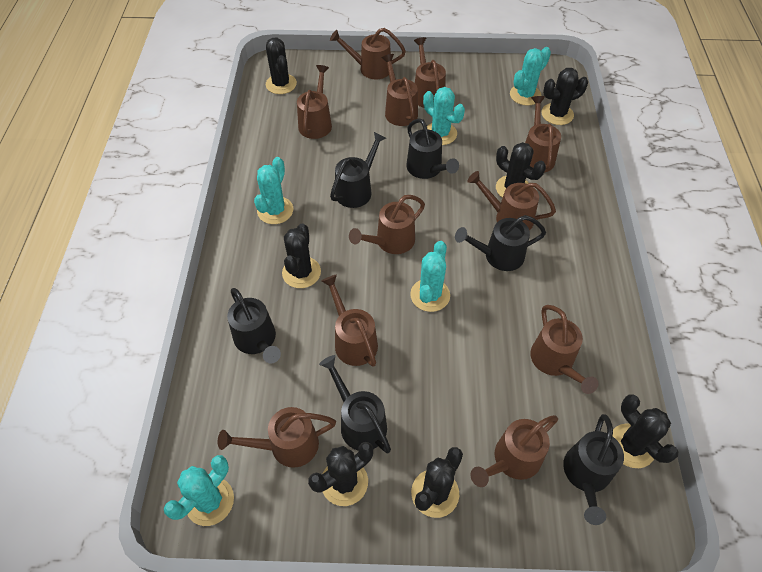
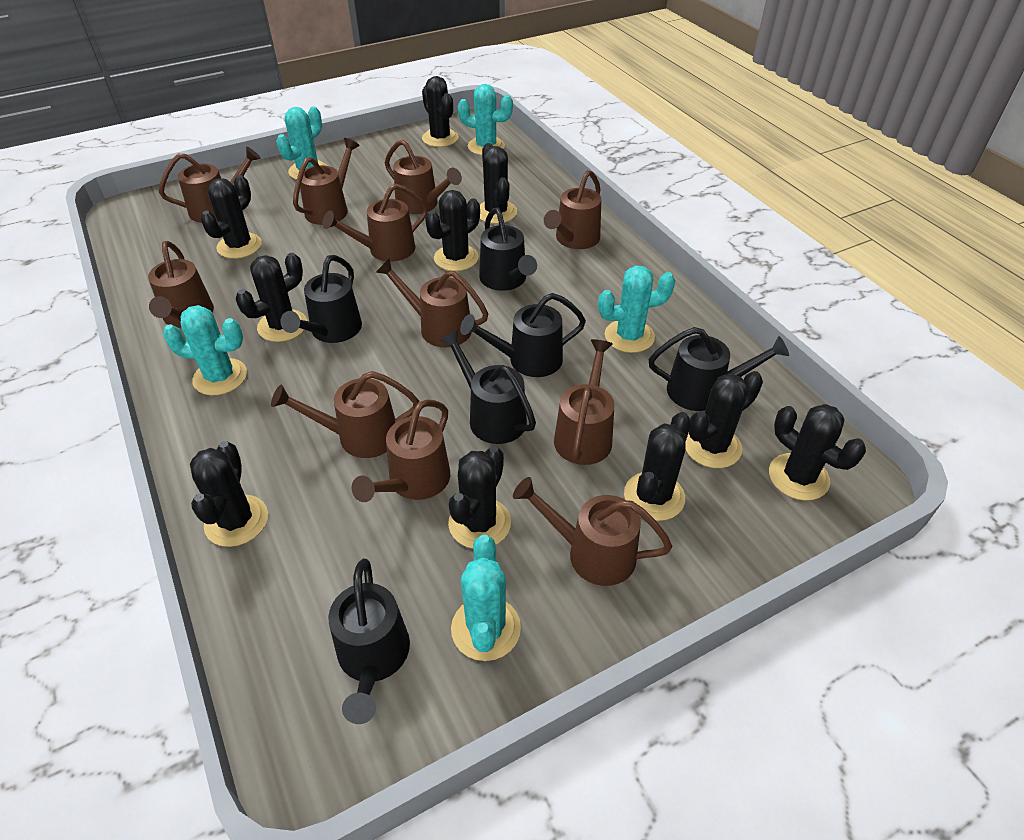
black cactus: [266,38,297,94] [282,223,321,288] [308,442,373,506] [411,447,463,518] [496,142,546,198] [541,68,588,125] [613,394,679,468] = 7 -> [190,441,268,547] [200,175,262,259] [236,253,307,342] [422,76,459,147] [425,190,480,271] [448,446,511,549] [480,143,517,224] [624,412,691,521] [686,371,763,468] [769,404,866,501] = 10

